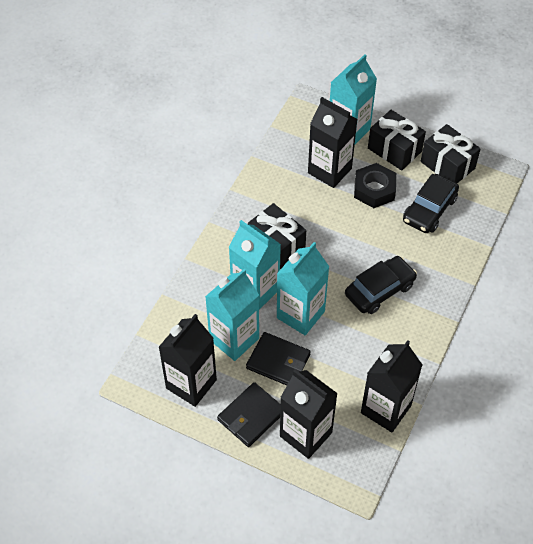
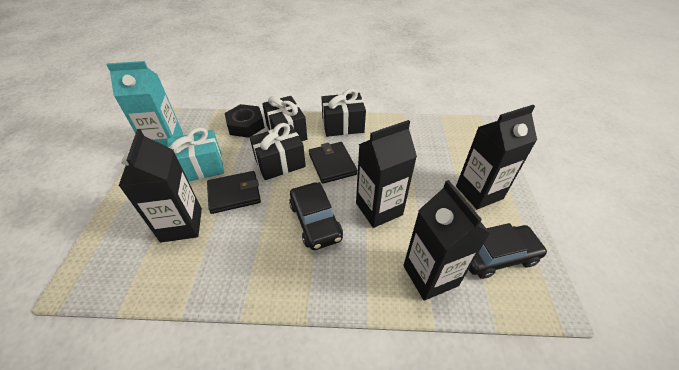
turquoise carton: [205,269,259,361] [229,220,281,310] [277,242,329,335] [330,54,377,144] = 4 -> [106,61,183,146] = 1
turquoise gift: none = 0 -> [167,127,224,181] = 1

